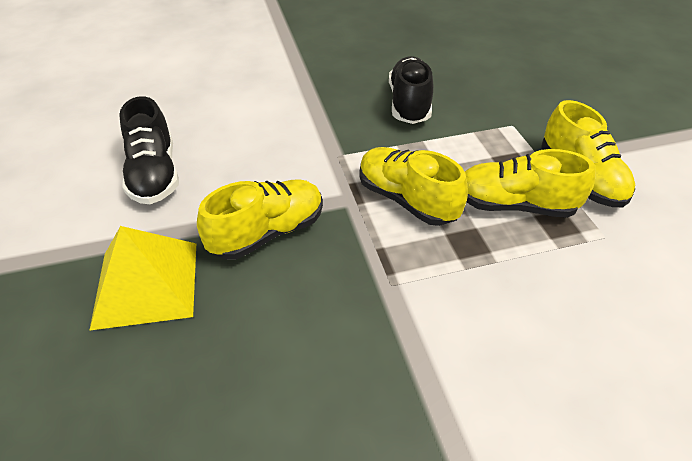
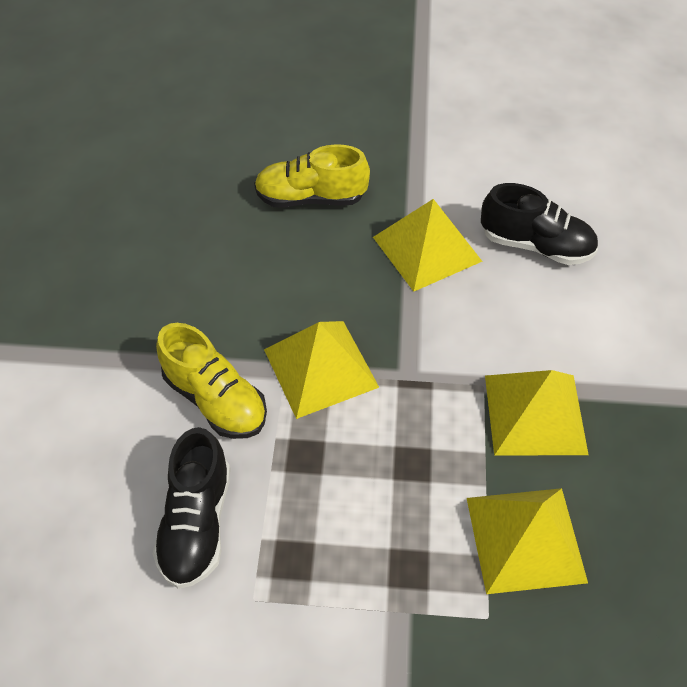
yellow pyramid: [89,226,196,331] = 1 -> [264,321,379,419] [373,199,482,292] [467,488,588,594] [485,370,589,455] = 4
yellow shoe: [197,179,323,260] [359,147,468,226] [465,149,595,218] [541,100,635,207] = 4 -> [156,323,267,439] [254,144,370,208] = 2

